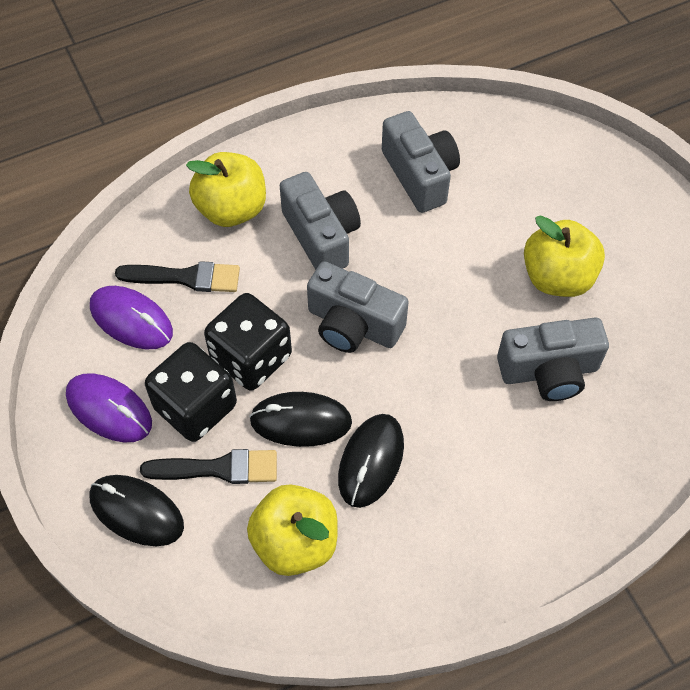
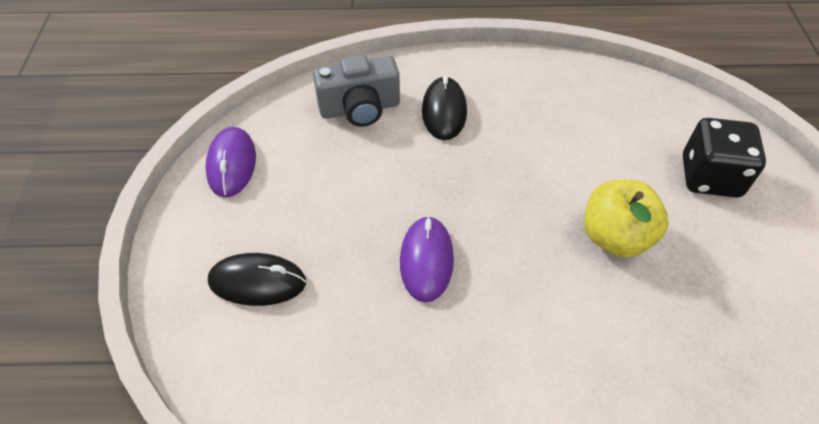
black brush: [115,261,240,292] [140,449,277,484] = 2 -> none = 0
black dice: [145,342,237,442] [204,293,292,390] = 2 -> [683,118,766,198] = 1
black mouse: [89,475,184,546] [249,392,352,447] [338,414,404,508] = 3 -> [208,253,306,306] [422,75,467,140] = 2
grey camera: [280,172,361,270] [307,262,409,353] [382,111,460,213] [497,317,609,401] = 4 -> [313,55,400,127] = 1
yellow apple: [186,152,266,227] [247,484,338,576] [524,215,605,297] = 3 -> [584,180,669,257] = 1

